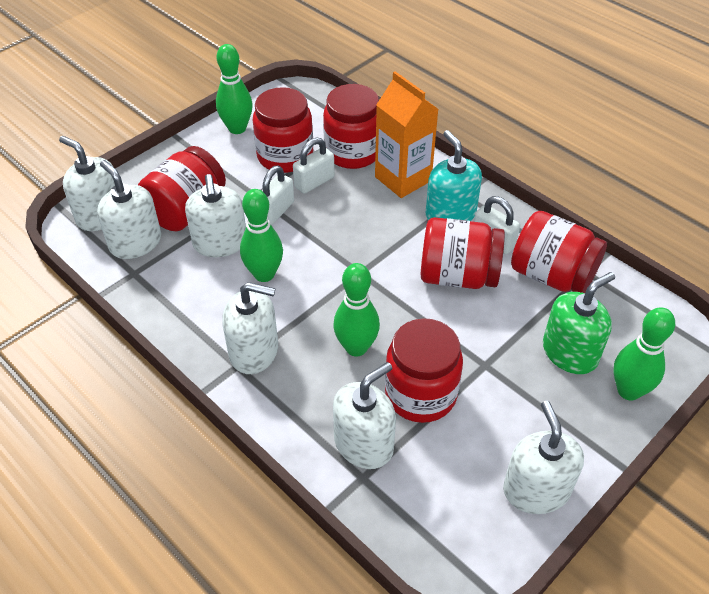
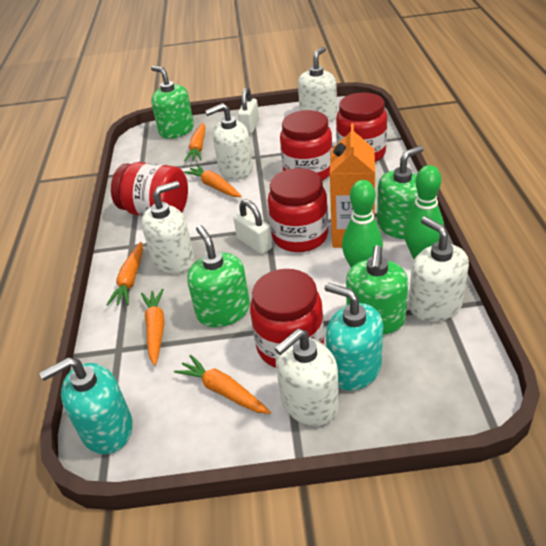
green bowling pin: [216,44,253,134] [240,189,283,282] [333,263,380,356] [614,307,675,400] = 4 -> [342,180,383,268] [403,165,444,259] = 2
green soap dispenser: [543,272,615,374] = 1 -> [151,66,194,139] [187,225,250,327] [346,245,408,335] [377,146,423,239] = 4
orange carrot: none = 0 -> [106,242,143,306] [141,289,165,366] [174,355,271,414] [184,123,206,161] [184,164,242,197] = 5
red jar: [138,146,226,232] [253,87,313,173] [323,84,379,169] [385,318,463,423] [421,217,505,289] [511,211,607,293] = 6 -> [111,162,188,216] [250,269,324,368] [268,168,328,252] [280,110,333,181] [336,93,387,162] = 5
turquoise soap dispenser: [426,130,482,221] = 1 -> [39,357,133,454] [324,283,383,391] = 2
white padlock: [262,165,294,225] [293,138,335,194] [474,196,520,254] = 3 -> [234,199,273,254] [238,87,259,134] = 2
white soap dispenser: [59,136,115,231] [97,160,161,259] [185,174,246,257] [222,282,278,374] [333,362,396,469] [503,401,584,514] = 6 -> [141,181,194,274] [205,103,253,180] [274,329,339,426] [298,47,337,122] [409,216,469,322] = 5

